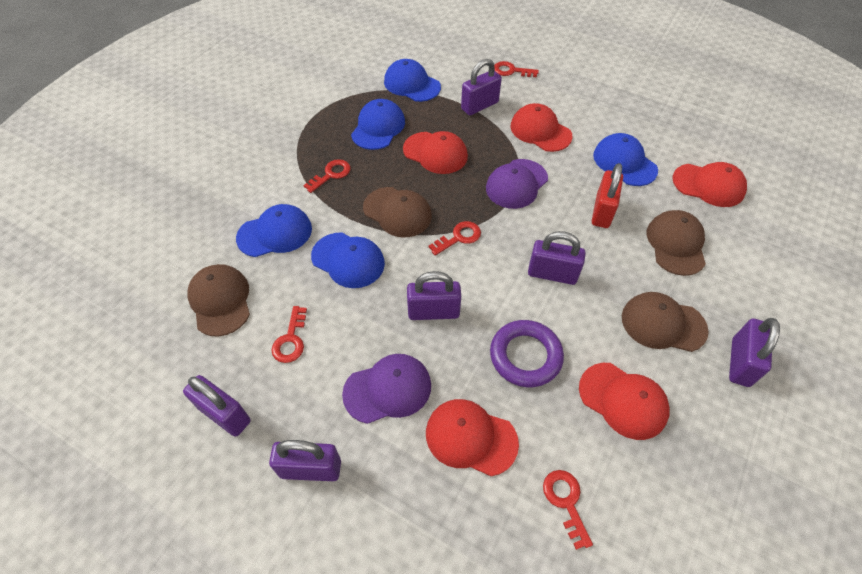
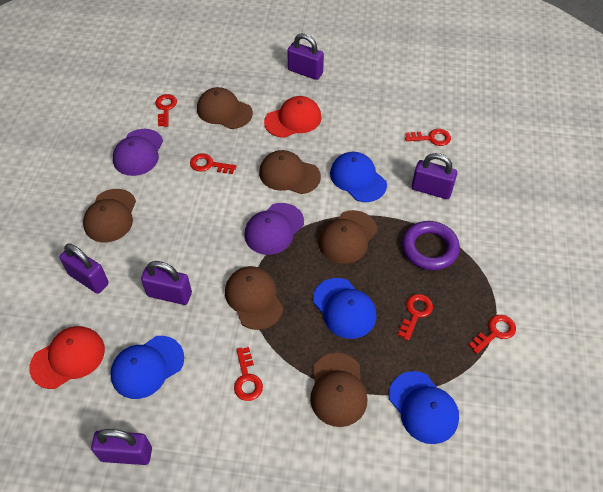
blue cap: [236,204,312,257] [311,232,385,288] [351,99,405,150] [384,59,441,102] [593,133,658,186] = 5 -> [110,336,184,399] [313,278,376,339] [330,152,387,202] [389,371,459,444] = 4
brown cap: [187,264,250,336] [363,187,432,237] [622,292,709,352] [647,210,706,276] = 4 -> [83,189,136,242] [197,87,253,129] [225,266,283,330] [259,150,321,194] [310,353,367,427] [319,210,377,264] = 6
purple padlock: [183,375,251,437] [269,440,341,481] [407,271,461,320] [461,59,502,115] [528,231,586,285] [729,318,780,387] = 6 -> [60,243,109,294] [91,429,152,465] [141,261,192,305] [287,33,324,80] [412,153,457,199] = 5
red cap: [403,131,468,174] [426,399,519,476] [510,103,573,152] [579,363,670,440] [673,162,747,207] = 5 -> [29,326,105,389] [264,96,322,138] = 2
red key: [271,306,307,363] [304,159,351,193] [429,221,481,256] [494,61,539,77] [543,470,593,550] = 5 -> [155,94,177,127] [190,153,237,174] [234,347,263,401] [398,294,433,341] [405,129,451,146] [469,315,516,354] = 6
red padlock: [592,163,623,228] = 1 -> none = 0

